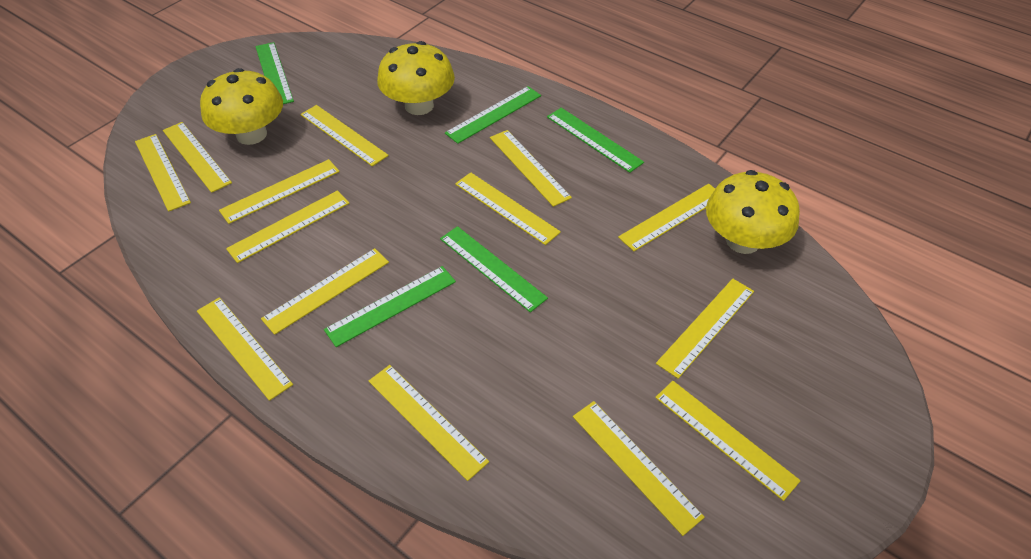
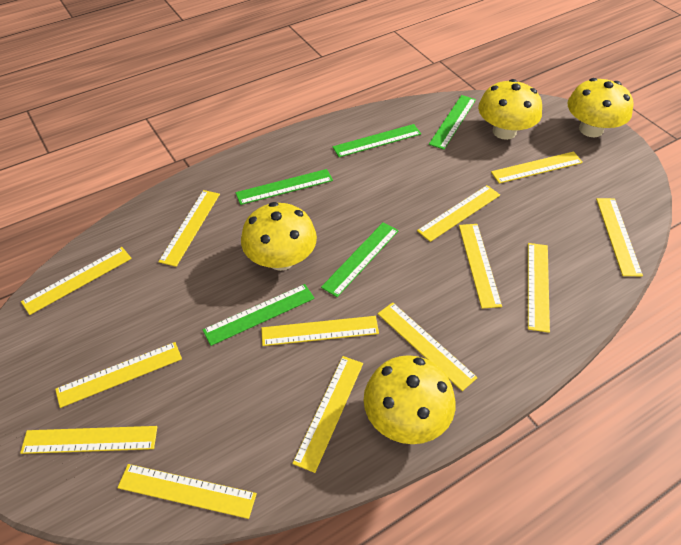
yellow mushroom: [200,68,283,145] [377,41,455,115] [706,170,800,254] = 3 -> [241,202,317,271] [364,355,455,444] [478,79,542,140] [568,78,633,137] = 4
yellow ruler: [135,134,191,212] [163,122,232,193] [197,297,293,401] [219,159,340,224] [226,190,350,263] [261,248,389,335] [300,105,389,166] [369,365,489,481] [455,172,561,245] [490,130,572,207] [573,401,705,536] [618,184,715,251] [655,381,801,501] [656,279,754,379] = 14 -> [20,426,157,454] [21,247,132,315] [55,342,182,408] [117,464,257,519] [158,190,220,267] [261,316,379,346] [292,356,363,473] [378,302,478,391] [417,185,500,242] [459,224,502,309] [491,151,583,183] [528,243,550,333] [596,198,643,276] = 13

